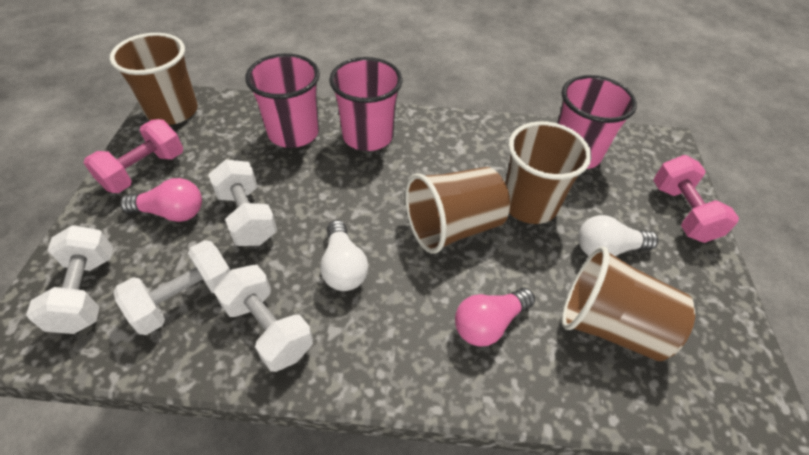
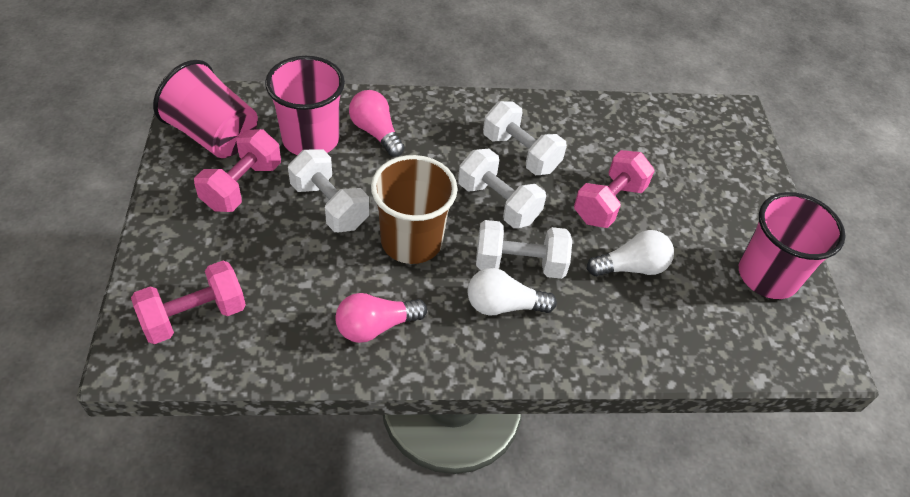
brown cup: [110,33,198,125] [405,167,510,253] [505,121,591,224] [562,246,695,361] = 4 -> [371,155,457,264] = 1
pink dumbbell: [84,119,183,193] [653,155,739,243] = 2 -> [131,261,246,344] [194,129,281,212] [574,150,655,228] = 3

